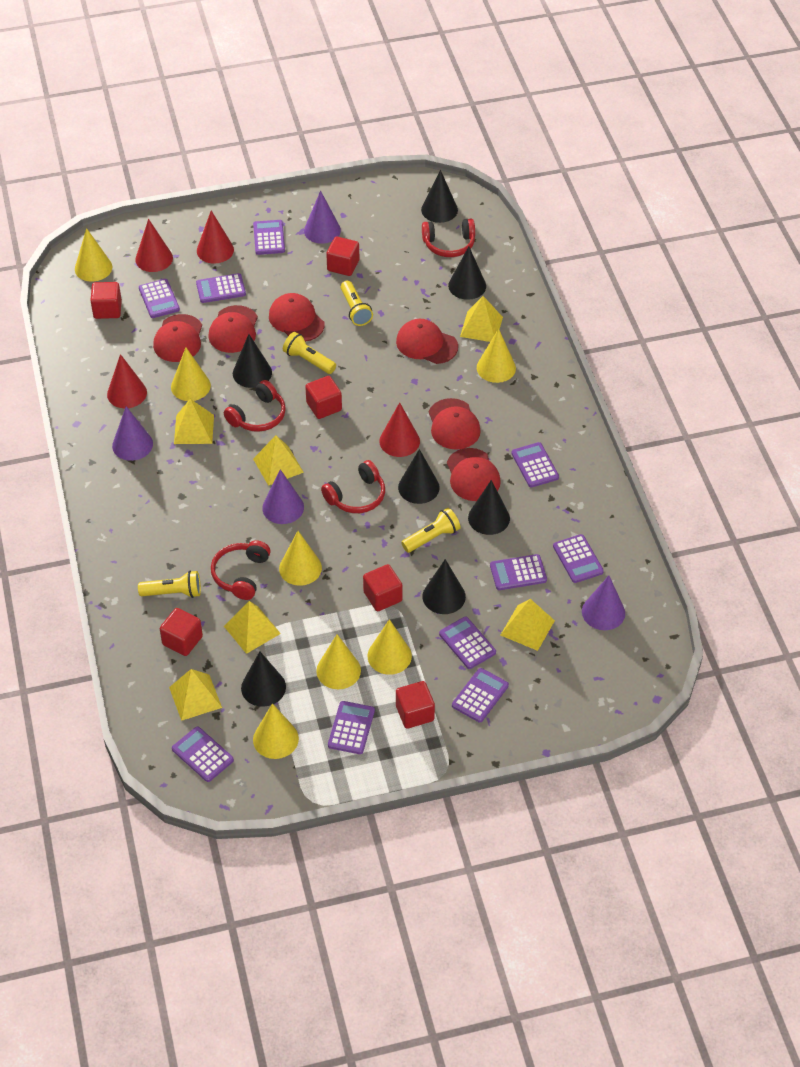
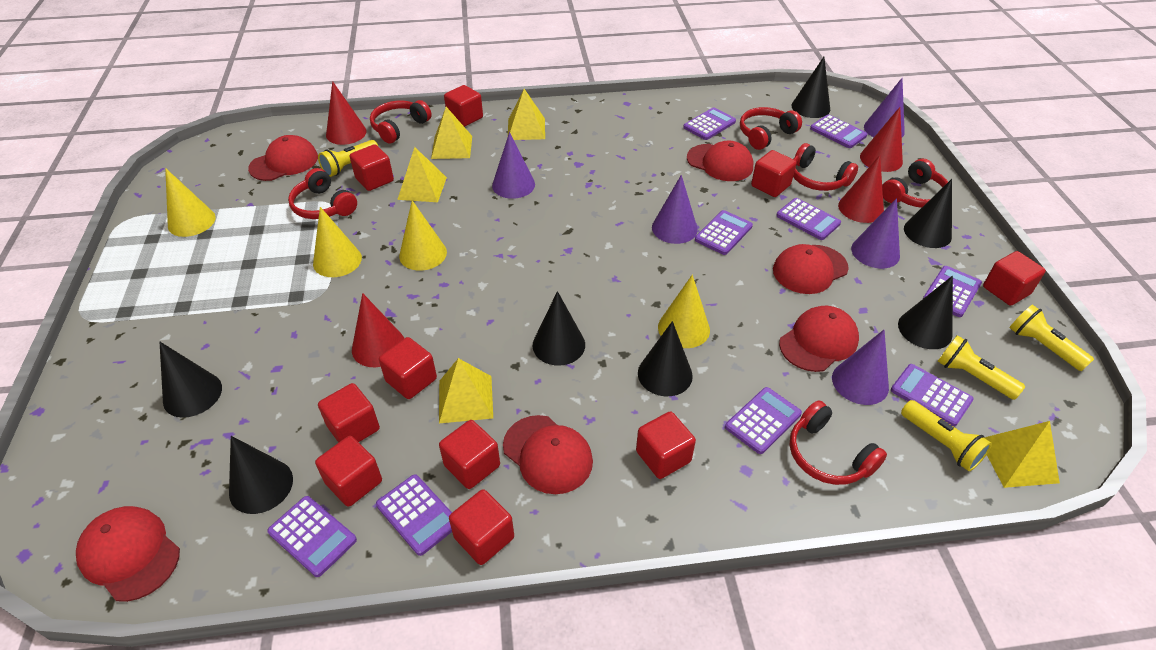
purple calculator: [139,279,180,318] [172,727,234,782] [196,273,246,303] [253,220,285,255] [328,701,375,754] [439,617,496,669] [452,668,509,722] [490,554,547,590] [511,442,559,488] [553,534,604,583] = 10 -> [267,496,357,577] [376,474,452,556] [683,107,736,140] [695,210,753,255] [725,387,802,454] [776,198,841,240] [810,115,867,148] [891,364,974,427] [923,266,982,317] = 9
purple cone: [112,406,153,461] [262,469,304,524] [304,190,341,244] [582,575,625,630] = 4 -> [492,132,535,199] [652,175,698,244] [832,330,889,405] [851,198,900,268] [864,78,905,137] = 5
red cube: [90,282,122,319] [160,608,203,656] [305,376,342,419] [326,236,359,276] [363,564,402,611] [396,681,435,729] = 6 -> [315,436,382,507] [318,383,380,443] [349,144,394,191] [379,337,437,399] [439,420,500,489] [444,85,483,127] [449,489,514,565] [636,411,696,479] [751,150,797,197] [983,251,1046,306] = 10
red headphones: [211,540,271,600] [224,380,286,432] [321,460,385,513] [422,219,475,257] = 4 -> [288,168,357,219] [370,100,432,144] [740,107,802,150] [789,400,887,485] [793,143,858,191] [882,159,948,208] = 6
yellow cone: [75,228,112,282] [171,347,211,401] [253,703,299,759] [279,531,322,586] [316,634,361,689] [367,619,412,675] [477,329,516,383] = 7 -> [165,168,216,237] [313,207,362,277] [399,200,447,271] [658,275,710,348] = 4
yellow pyramid: [169,669,222,721] [174,399,214,444] [224,601,281,654] [253,435,304,486] [460,296,503,342] [501,599,555,651] = 6 -> [397,147,447,202] [431,107,472,159] [439,358,493,423] [508,89,545,140] [984,421,1060,488] = 5

